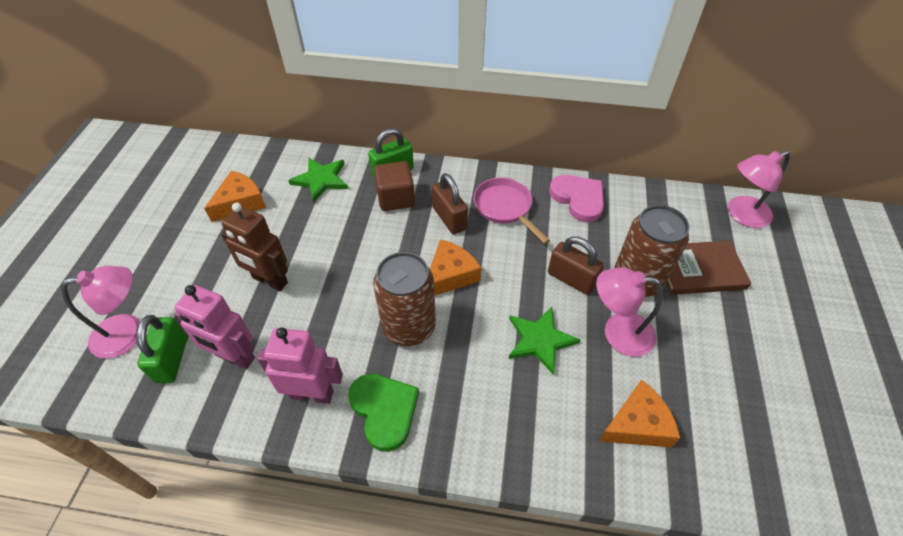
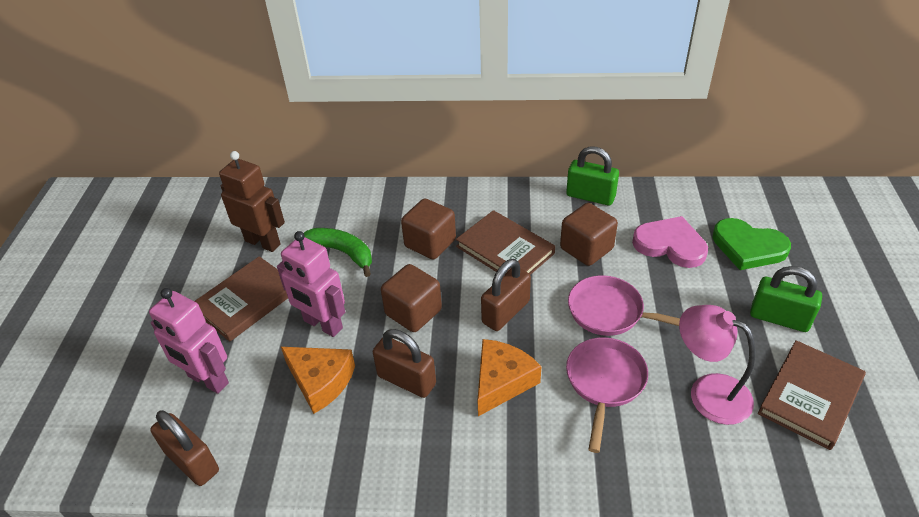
brown book: [667,241,752,295] = 1 -> [194,256,288,342] [456,210,555,275] [758,340,866,450] = 3
brown can: [373,252,436,346] [614,205,689,297] = 2 -> none = 0
brown cube: [374,161,415,211] = 1 -> [381,264,442,332] [401,199,456,259] [560,203,618,266] = 3
brown padlock: [432,173,468,234] [548,236,604,295] = 2 -> [150,410,219,486] [373,329,436,398] [481,259,531,331] = 3
green banana: none = 0 -> [304,228,372,277] = 1
green star: [288,158,348,203] [509,307,580,375] = 2 -> none = 0
orange cheese: [204,170,266,222] [430,239,481,295] [599,379,680,448] = 3 -> [281,347,355,414] [477,339,541,416] = 2
pink lamp: [61,266,140,359] [596,268,663,357] [728,150,790,228] = 3 -> [679,305,755,425] = 1
pink pan: [474,177,550,244] = 1 -> [566,337,648,453] [568,275,680,336] = 2

